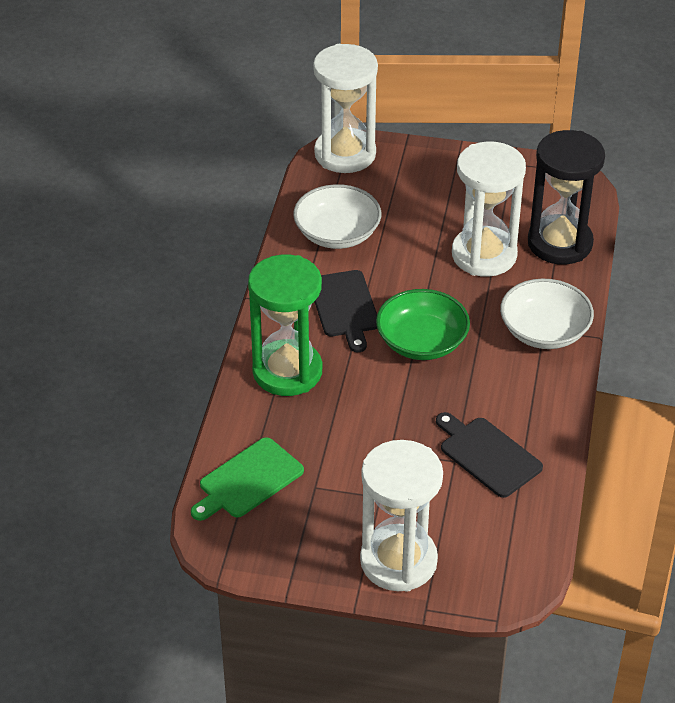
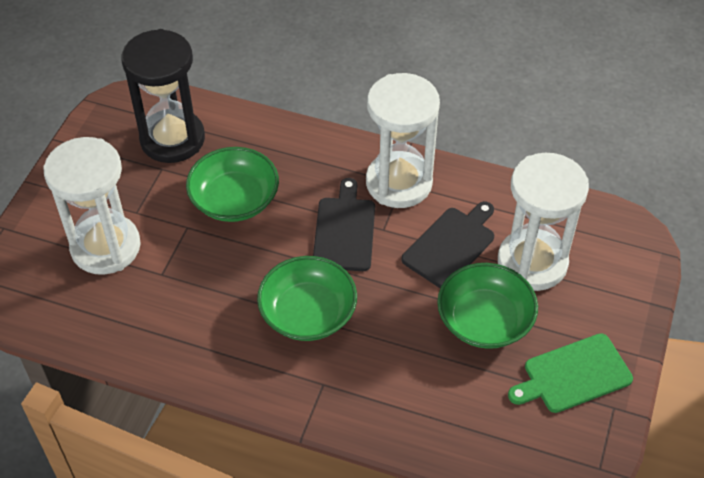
green bowl: [376,289,470,360] = 1 -> [186,147,279,222] [257,256,357,341] [437,263,538,349] = 3
green hourglass: [248,254,322,396] = 1 -> none = 0
white bowl: [293,184,381,249] [500,278,594,349] = 2 -> none = 0

